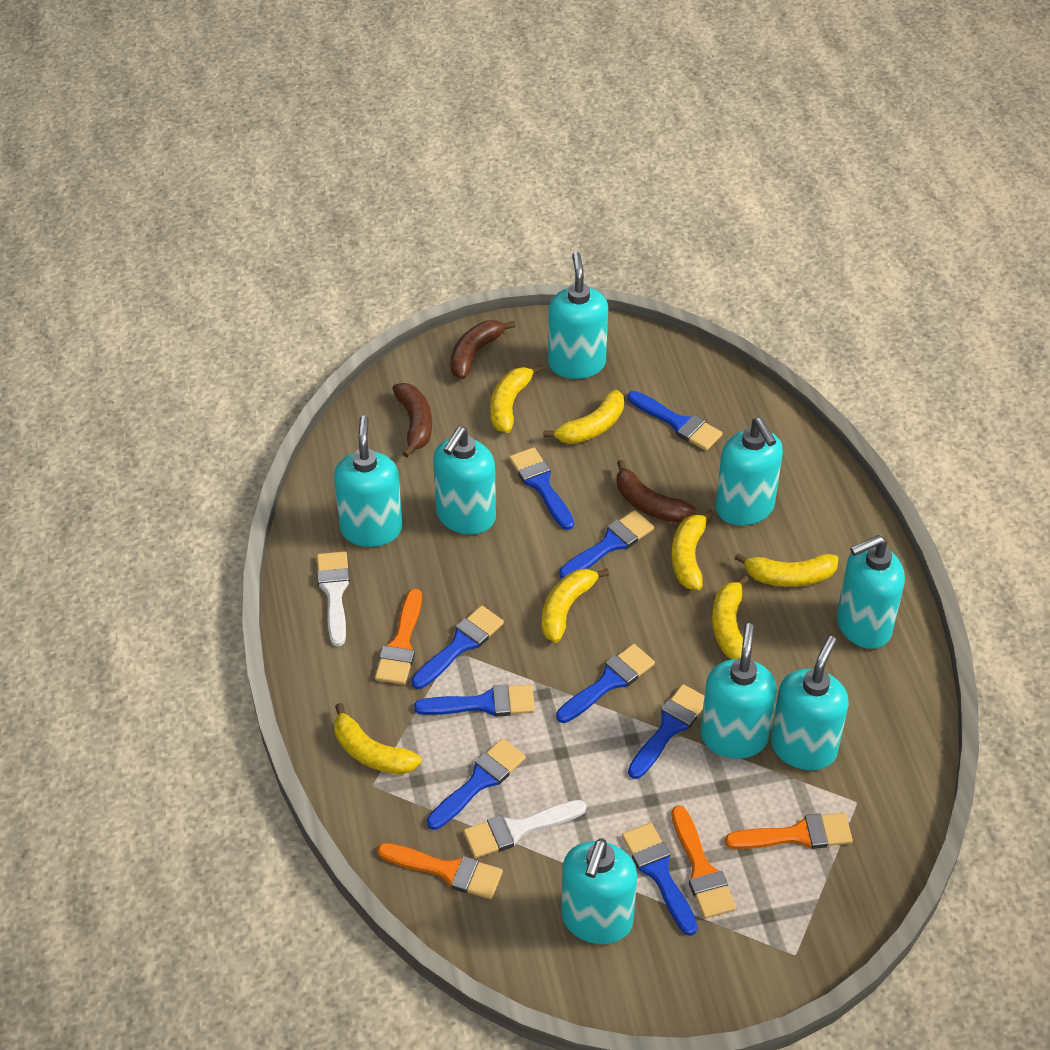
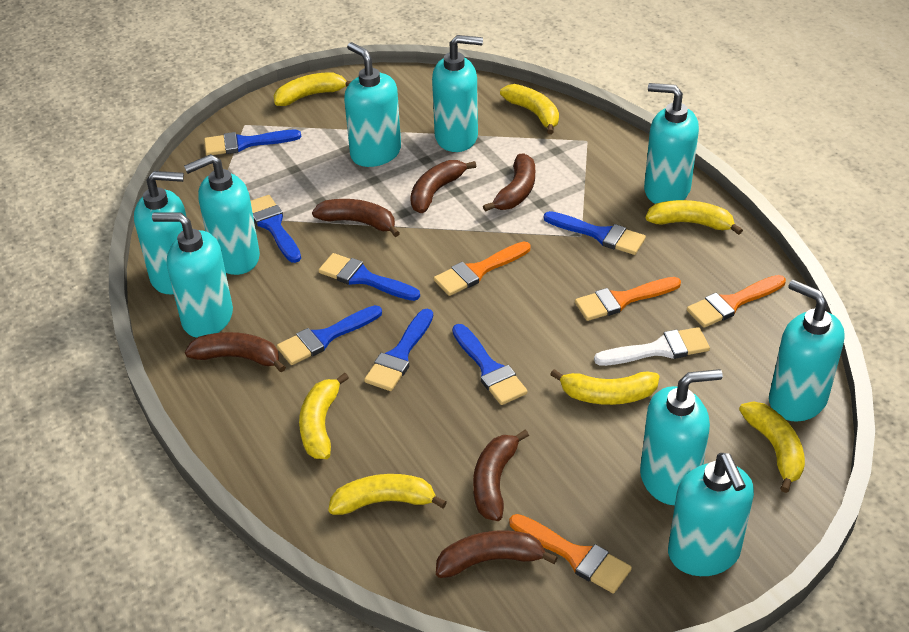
blue brush: [411,605,504,689] [414,684,535,717] [427,738,526,830] [509,447,574,530] [556,644,655,723] [559,510,654,579] [622,823,698,936] [628,391,722,451] [628,684,704,779] = 9 -> [204,130,301,155] [251,195,301,263] [277,305,382,365] [318,253,420,301] [364,309,433,391] [452,324,528,405] [544,211,646,255] = 7
brown banana: [392,383,432,457] [450,320,516,379] [616,460,696,523] = 3 -> [185,332,286,372] [312,199,400,237] [410,160,476,213] [436,530,558,578] [473,430,529,521] [483,153,535,212] = 6
turquoise soap dispenser: [334,416,402,547] [433,427,496,534] [548,252,608,379] [561,838,637,944] [700,623,777,759] [715,418,783,526] [770,636,849,770] [837,535,905,649] = 8 -> [134,171,186,294] [152,212,233,338] [184,154,260,275] [344,42,401,167] [432,35,483,152] [640,369,723,505] [644,83,699,204] [668,453,754,576] [769,280,845,422] = 9
white brush: [317,551,350,646] [463,800,586,858] = 2 -> [594,327,710,366] = 1

